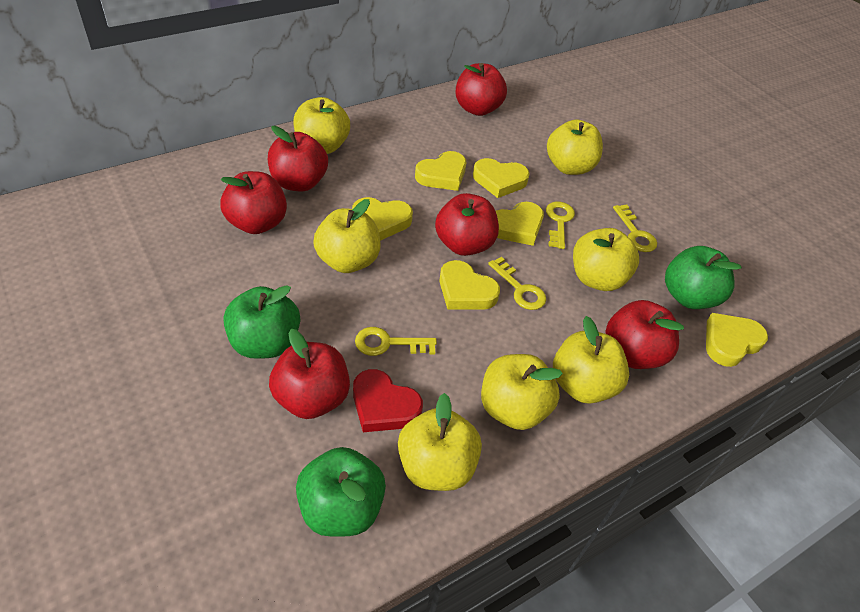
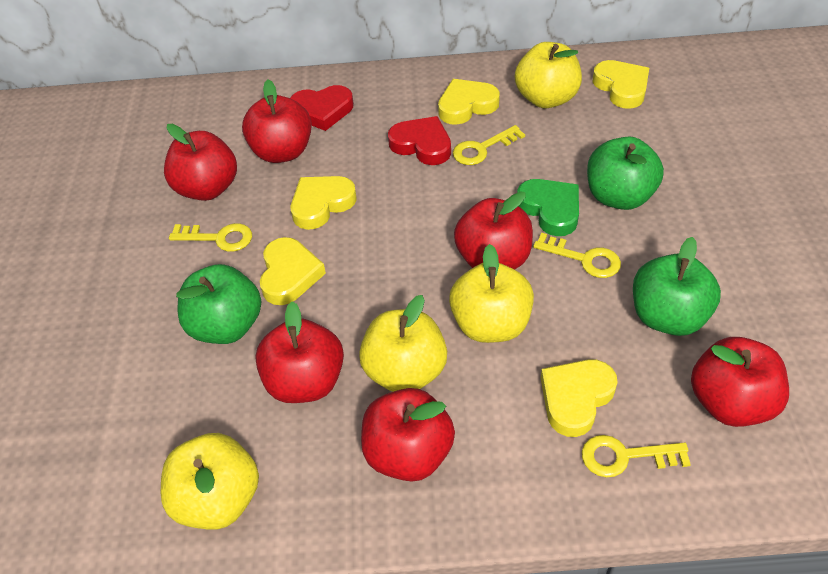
green heart: none = 0 -> [517,179,579,236] = 1
red heart: [353,369,423,432] = 1 -> [290,85,354,131] [388,116,451,165] = 2
yellow apple: [293,97,350,154] [313,199,381,273] [398,393,482,491] [481,354,563,430] [547,119,603,175] [553,316,629,404] [573,228,639,291] = 7 -> [161,433,259,529] [359,295,447,392] [449,244,534,343] [515,42,582,108] = 4
yellow heart: [352,197,413,241] [415,151,466,191] [439,260,500,310] [473,158,530,198] [496,202,544,246] [706,313,768,367] = 6 -> [260,237,326,305] [291,176,357,230] [438,79,500,125] [541,359,618,437] [593,60,649,109] = 5

